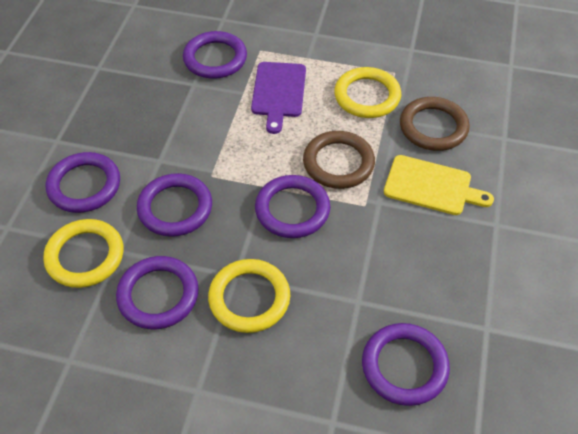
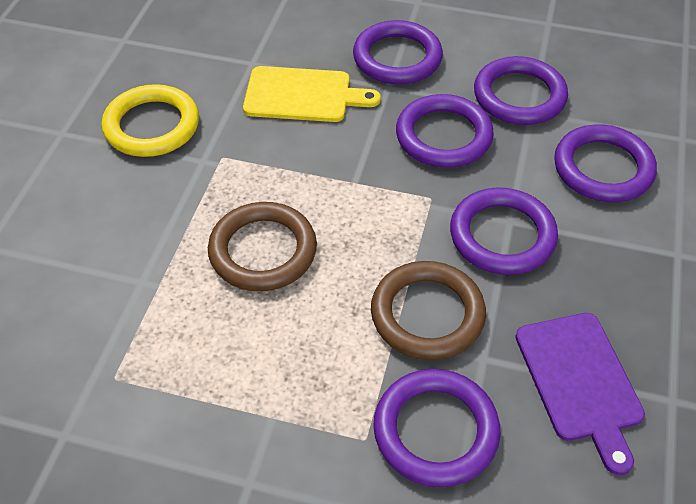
yellow ring: [43,219,124,288] [208,259,290,333] [334,67,401,118] = 3 -> [102,84,199,157] = 1

